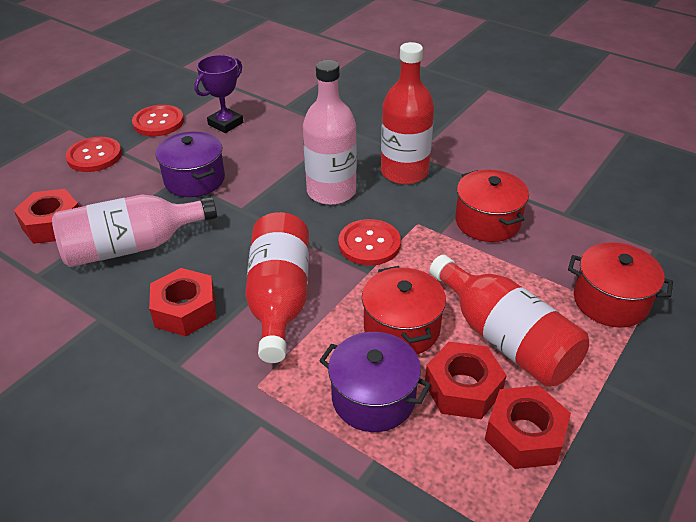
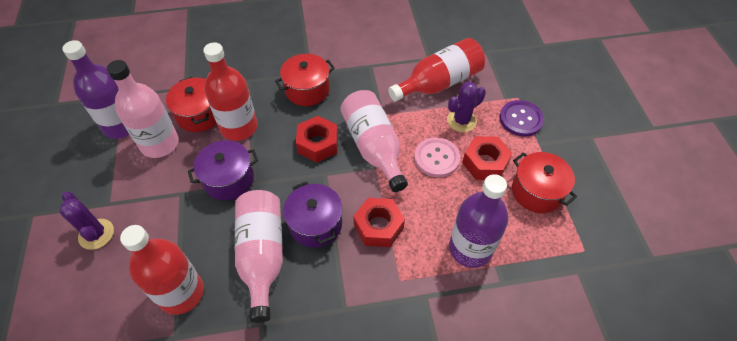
pink bottle: [52,194,217,267] [303,60,357,205] = 2 -> [107,60,179,158] [235,190,283,323] [340,90,408,192] = 3
pink button: none = 0 -> [414,137,460,177] = 1
purple bottle: none = 0 -> [62,40,130,139] [449,174,508,268] = 2
purple button: none = 0 -> [499,100,544,137] = 1
purple cactus: none = 0 -> [60,192,114,250] [447,82,486,132] = 2
purple trophy: [194,55,243,133] = 1 -> none = 0
red button: [66,137,122,172] [132,105,184,136] [338,219,401,266] = 3 -> none = 0
red nut: [14,189,79,244] [149,268,216,336] [425,342,507,419] [485,386,571,469] = 4 -> [296,116,338,163] [353,198,405,247] [462,136,513,180] = 3

